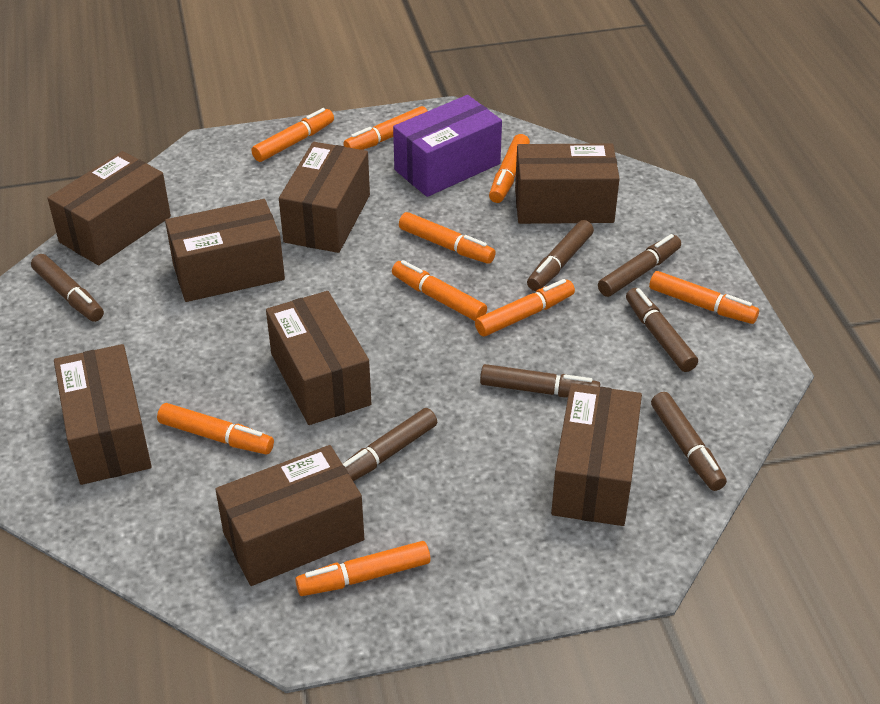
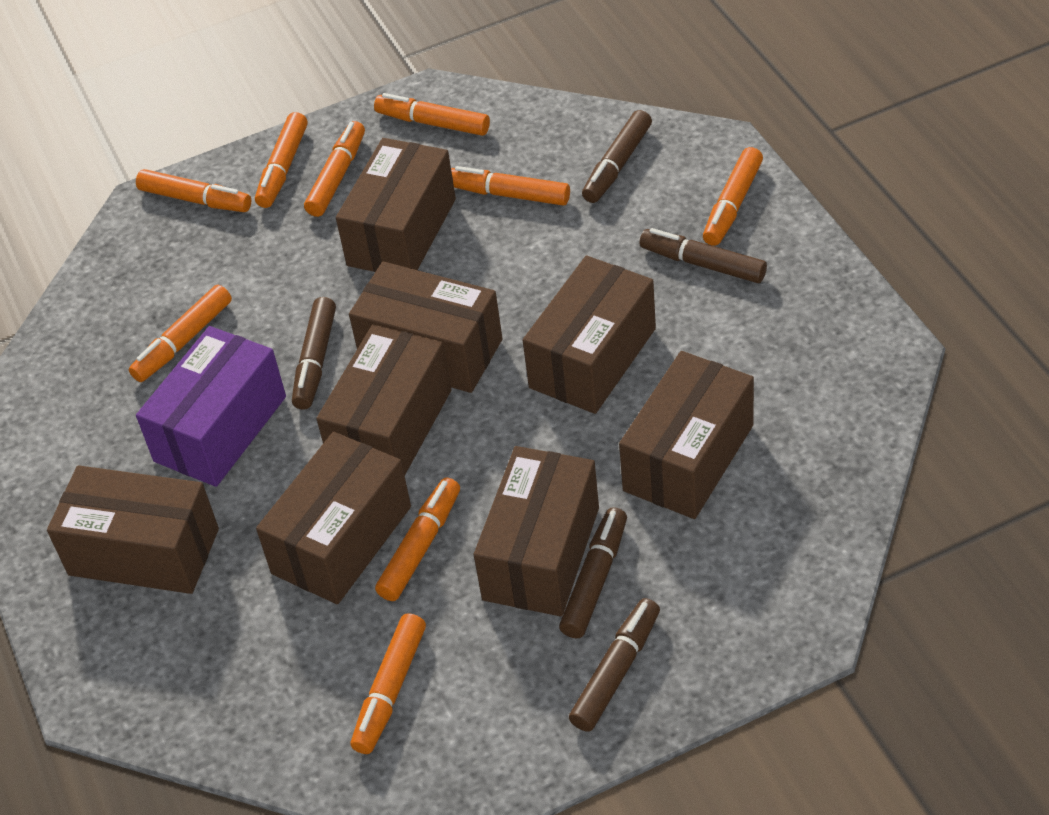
brown marker: [31,254,104,322] [343,408,437,481] [480,364,600,398] [527,220,594,291] [598,234,681,297] [626,288,698,372] [651,392,727,491] = 7 -> [292,297,336,410] [559,507,627,639] [569,598,660,732] [582,110,652,203] [640,228,767,283] = 5

